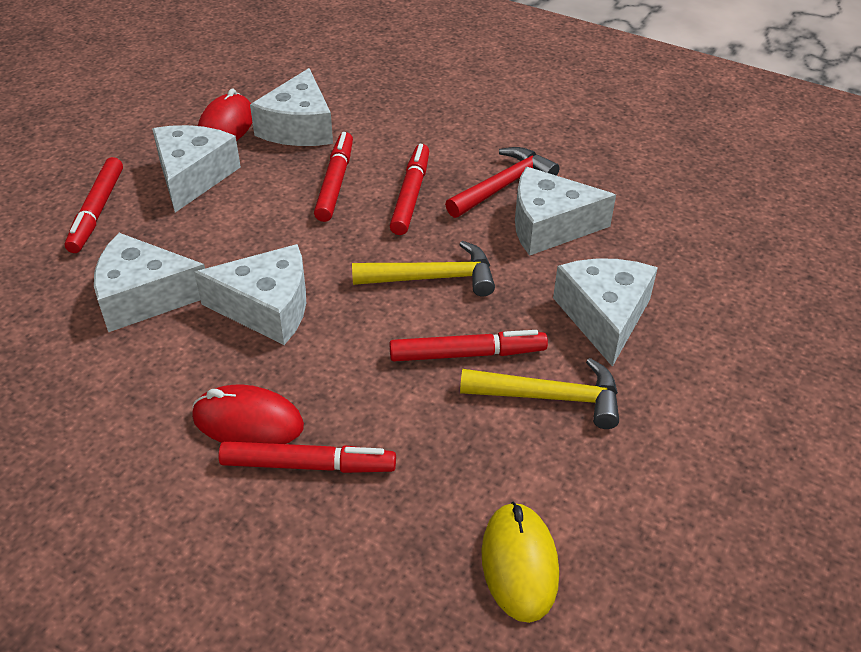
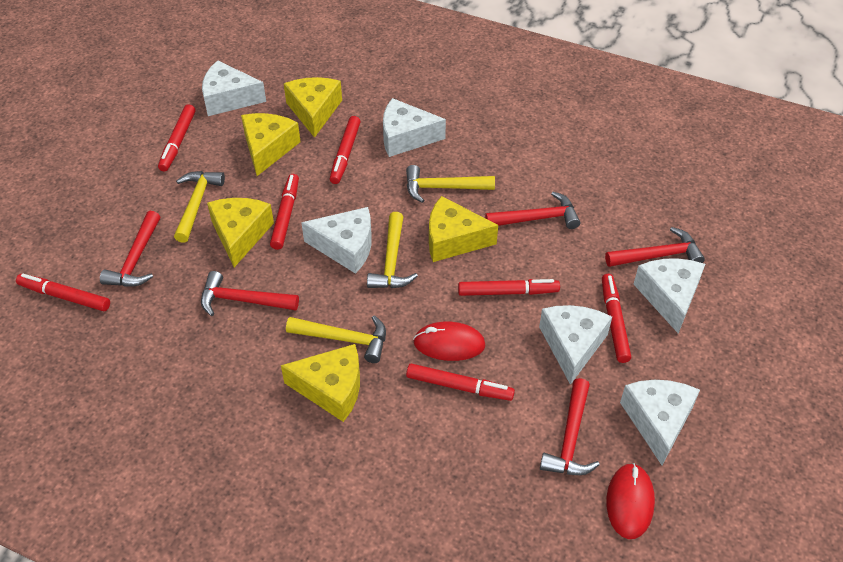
red hammer: [445,147,559,218] = 1 -> [100,211,160,287] [201,271,299,316] [485,192,580,229] [540,378,600,475] [605,227,705,267] = 5
red marker: [65,157,123,253] [218,441,396,473] [314,132,353,222] [390,144,429,235] [390,330,548,361] = 5 -> [16,273,110,311] [158,104,196,172] [270,174,299,250] [330,116,361,184] [406,364,515,401] [458,279,560,296] [602,274,631,363] = 7
yellow cheese: none = 0 -> [207,198,274,267] [241,113,301,176] [281,344,360,422] [284,77,342,138] [429,196,498,262] = 5
yellow hammer: [352,241,495,297] [460,358,619,429] = 2 -> [174,171,225,243] [286,315,386,363] [367,212,418,288] [406,165,495,203] = 4
yellow mouse: [481,501,559,623] = 1 -> none = 0

